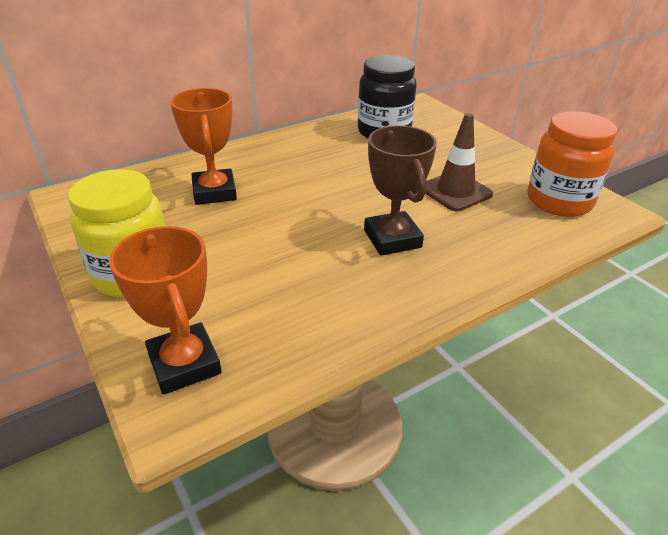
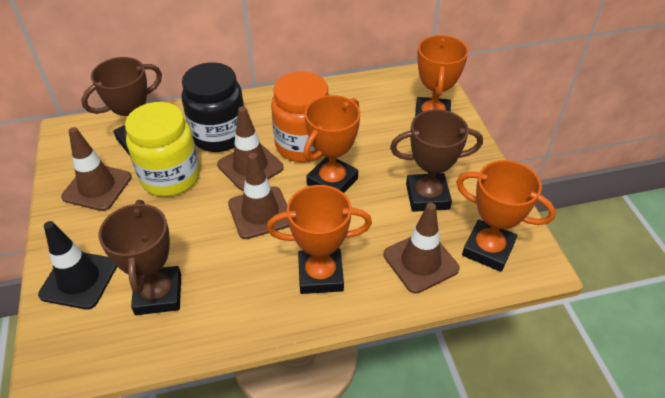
black traffic cone: none = 0 -> [38,221,117,310] = 1
brown traffic cone: [425,113,493,211] = 1 -> [61,127,132,211] [217,106,284,191] [228,153,289,239] [383,203,460,294] = 4
brown trophy: [364,125,437,256] = 1 -> [81,57,162,156] [99,200,181,315] [390,109,483,212] = 3
orange trophy: [109,226,222,395] [170,88,237,205] = 2 -> [267,185,372,294] [303,95,360,193] [415,35,468,116] [456,160,556,272] = 4

